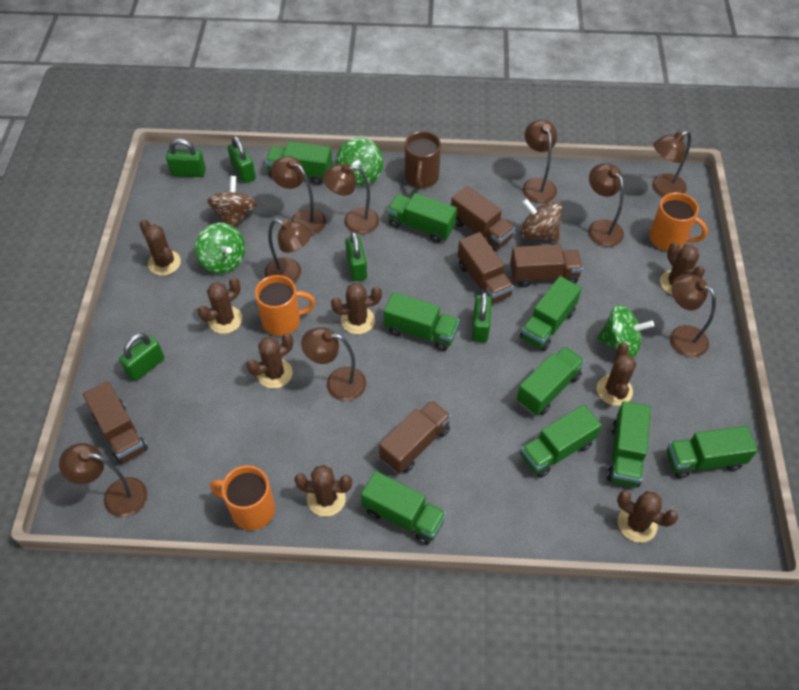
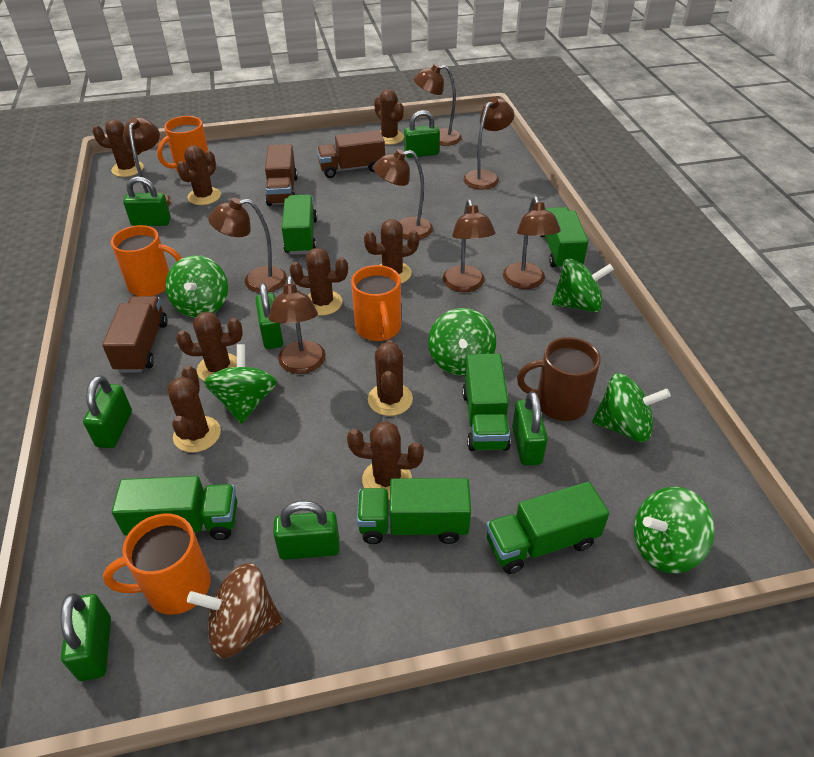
brown cactus: [139,219,181,276] [198,277,242,334] [247,333,293,389] [294,465,352,517] [331,283,382,334] [597,343,636,406] [617,491,678,543] [660,242,705,295] = 8 -> [92,119,144,177] [167,365,221,453] [176,312,243,381] [177,145,221,205] [289,248,348,316] [347,421,424,500] [364,219,419,283] [368,340,413,416] [374,89,404,145] = 9
brown lamp: [59,443,147,517] [265,219,312,283] [271,156,326,235] [301,327,366,401] [323,164,379,234] [523,120,557,203] [588,163,624,247] [652,131,691,197] [670,274,716,358] = 9 -> [123,117,171,206] [208,198,287,293] [268,276,326,374] [373,149,433,240] [413,64,462,146] [443,199,496,292] [463,97,514,190] [503,196,561,289] = 8
brown spinning top: [207,176,257,227] [520,199,562,242] = 2 -> [187,563,282,658] = 1
brown truck: [83,381,148,464] [379,400,451,474] [451,186,515,251] [458,232,514,303] [510,244,583,287] = 5 -> [102,296,167,373] [265,144,298,206] [317,130,385,178] = 3
green padlock: [119,333,164,381] [166,139,206,177] [227,136,256,183] [345,231,367,281] [472,292,492,342] = 5 -> [60,593,111,681] [83,375,132,448] [123,176,171,226] [255,283,283,349] [273,501,340,560] [404,110,440,158] [512,391,548,466] = 7
green spinning top: [195,223,245,274] [336,138,383,186] [597,305,654,357] = 3 -> [165,255,228,318] [204,344,277,424] [428,308,496,376] [552,259,614,312] [592,373,671,442] [634,487,715,573] = 6
green truck: [265,142,332,185] [361,471,446,545] [384,292,459,351] [387,193,457,243] [517,346,585,415] [520,276,582,351] [521,405,602,478] [607,401,651,487] [667,426,758,478] = 9 -> [112,476,237,540] [282,194,317,255] [357,478,471,544] [462,354,511,451] [486,482,609,574] [540,207,588,270] = 6
orange mug: [210,466,275,530] [255,275,315,336] [649,193,708,251] = 3 -> [103,514,211,615] [111,225,182,296] [157,116,208,172] [351,265,401,341] = 4

